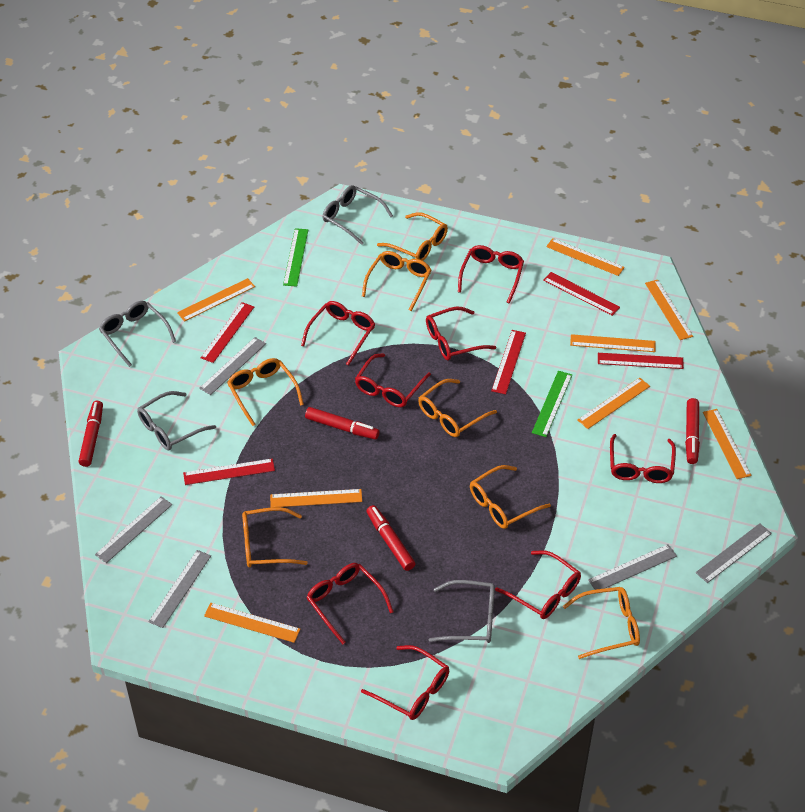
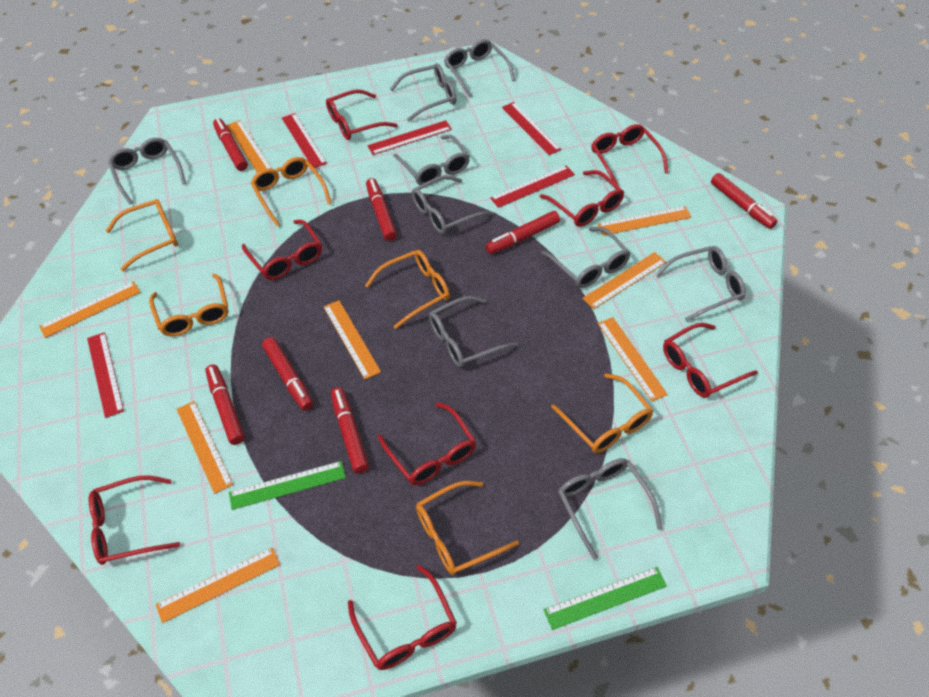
grey glasses: [99,301,176,367] [137,391,216,450] [323,185,393,245] [429,580,495,643] = 4 -> [108,138,186,204] [390,63,457,122] [393,135,470,185] [412,175,493,234] [429,296,518,367] [444,39,515,98] [541,227,630,288] [558,458,662,560] [655,246,746,322] = 9
grey ruler: [95,496,172,563] [148,550,211,628] [199,337,266,395] [588,544,677,590] [696,523,772,583] = 5 -> none = 0
orange glasses: [227,358,304,426] [242,507,307,567] [362,251,431,311] [377,212,448,261] [418,379,497,437] [470,465,551,529] [563,587,640,659] = 7 -> [106,199,178,271] [149,273,229,336] [251,157,332,226] [365,250,450,329] [416,481,519,575] [551,374,653,453] = 6
red marker: [79,401,103,467] [305,407,380,440] [367,505,415,571] [685,398,700,464] = 4 -> [205,364,245,445] [213,118,248,171] [262,337,313,411] [331,387,369,473] [366,178,397,241] [485,211,560,254] [711,173,777,229] = 7

